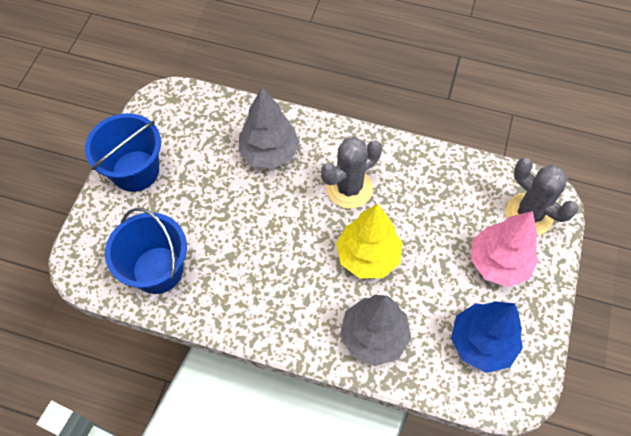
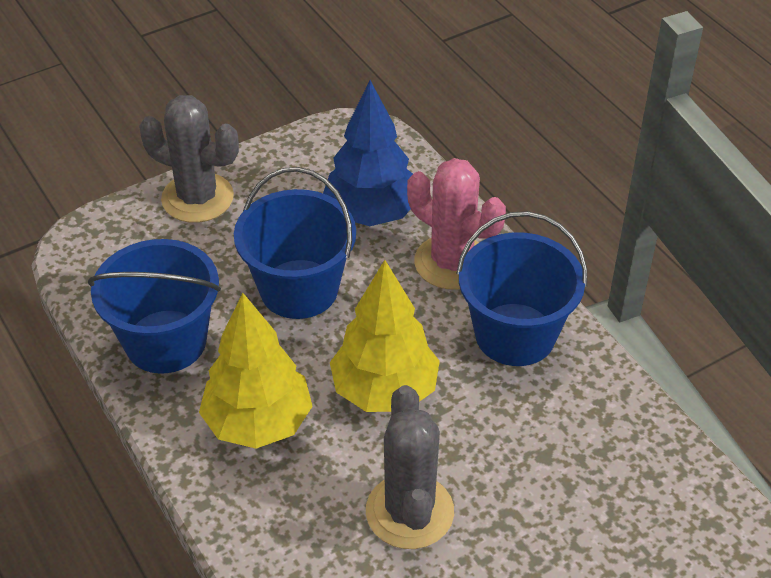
blue bucket: [85,113,161,192] [105,208,187,294] = 2 -> [88,239,221,374] [234,167,356,319] [456,211,587,366] = 3
grey tree: [239,87,300,169] [340,295,411,366] = 2 -> none = 0
pink cactus: none = 0 -> [407,158,506,289] = 1
pink tree: [471,211,538,287] = 1 -> none = 0
yellow tree: [336,204,403,278] = 1 -> [199,293,313,449] [330,260,440,412] = 2

